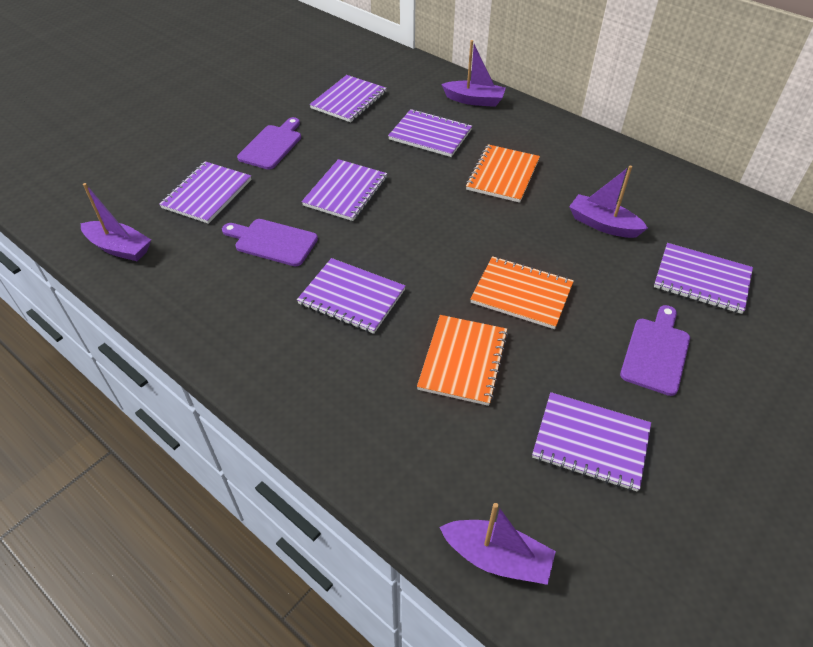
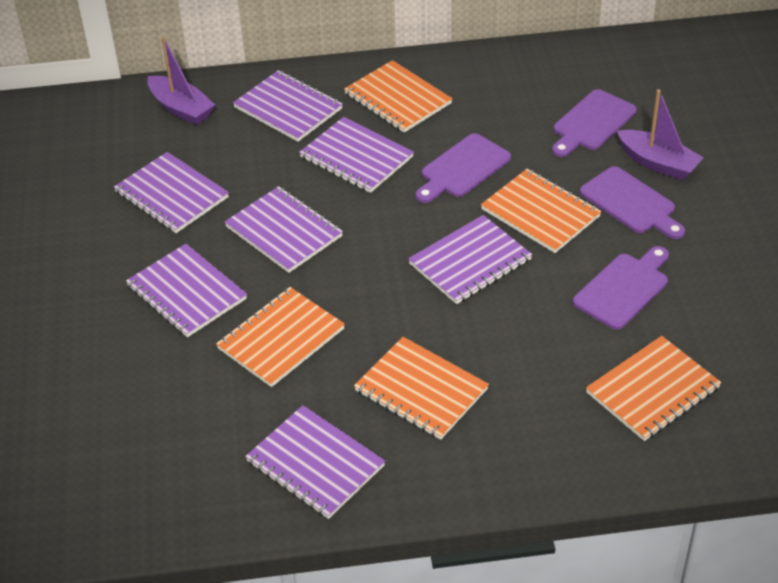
orange notebook: [417,315,508,406] [466,144,540,203] [470,256,574,329] = 3 -> [216,287,345,387] [344,60,452,133] [354,337,489,440] [481,169,601,253] [586,336,721,441] = 5
purple boat: [81,183,151,261] [439,503,556,585] [441,40,505,107] [569,166,648,238] = 4 -> [147,36,215,125] [617,89,704,180] = 2
purple cutting board: [222,219,318,266] [237,117,301,170] [620,305,690,396] = 3 -> [415,133,511,203] [552,89,637,157] [573,246,669,330] [580,166,685,239] = 4

